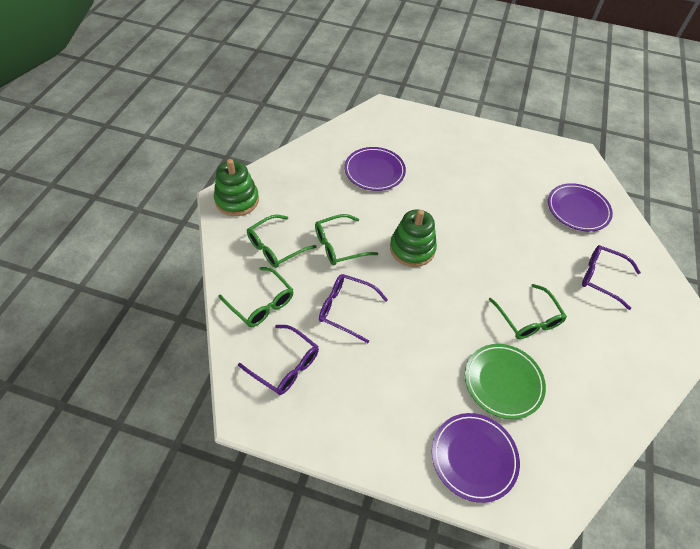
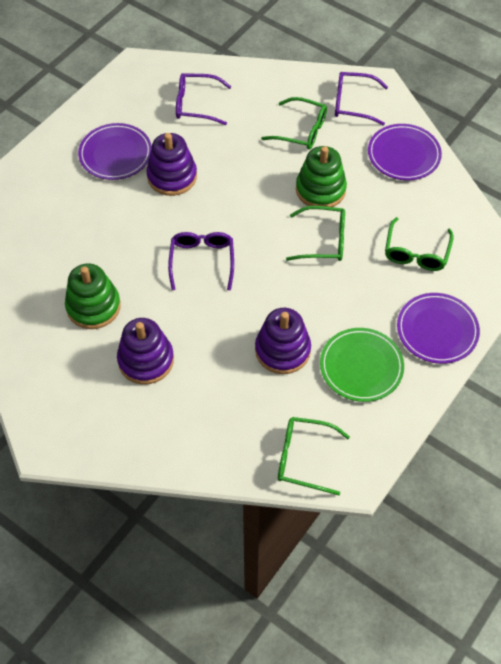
purple stacking toy: none = 0 -> [117,318,174,384] [146,133,197,196] [255,308,311,374] = 3

